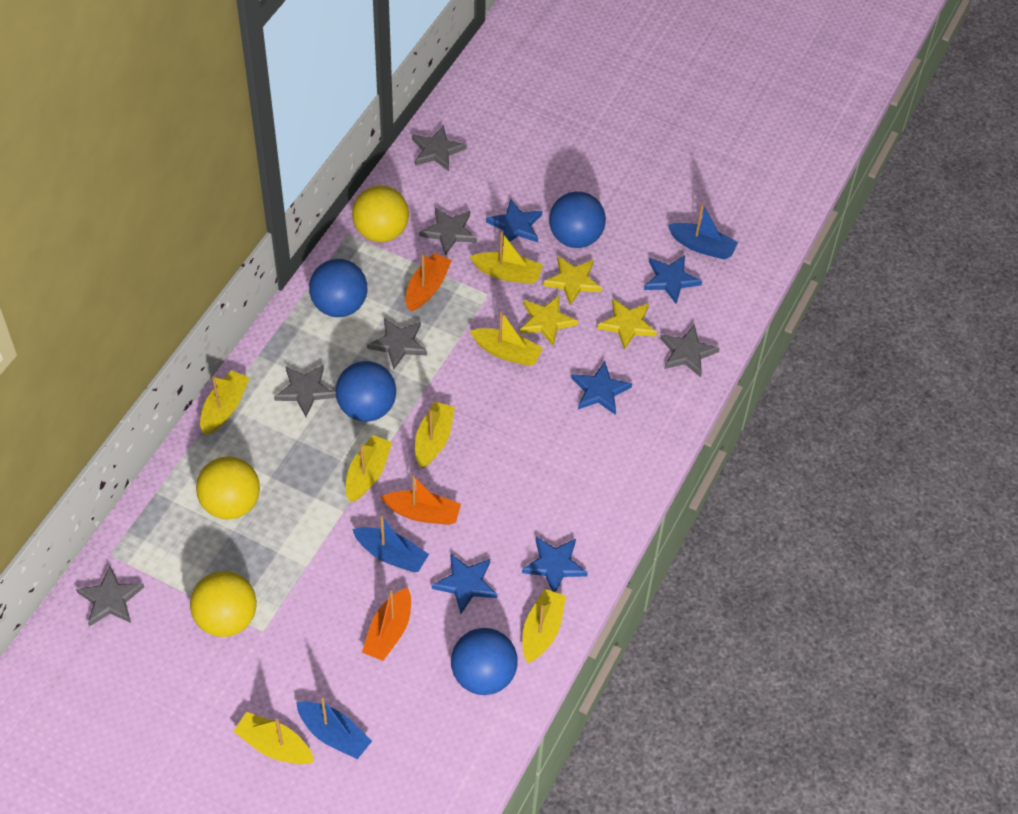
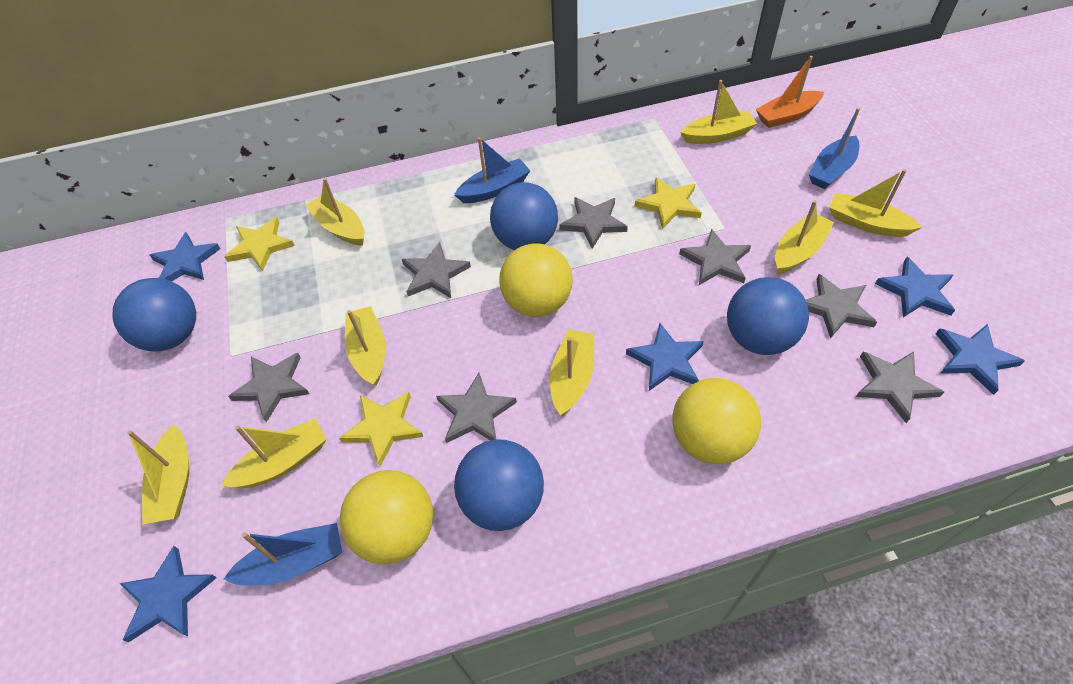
grey star: [76,566,144,627] [274,364,336,417] [367,318,427,369] [412,125,467,171] [419,208,477,256] [660,324,720,377] = 6 -> [228,353,309,422] [402,242,471,298] [436,373,517,443] [559,197,628,249] [679,229,751,285] [806,274,877,339] [856,351,944,423] = 7
orange boat: [362,587,411,661] [381,475,461,525] [406,253,452,311] = 3 -> [756,56,824,128] = 1
yellow boat: [200,370,250,435] [233,712,314,764] [346,435,392,502] [415,401,455,468] [470,232,543,284] [470,311,543,366] [522,589,566,663] = 7 -> [127,424,189,524] [222,418,327,488] [305,178,364,246] [345,306,386,386] [550,330,594,416] [680,80,757,144] [775,200,834,274] [829,169,922,237] = 8

